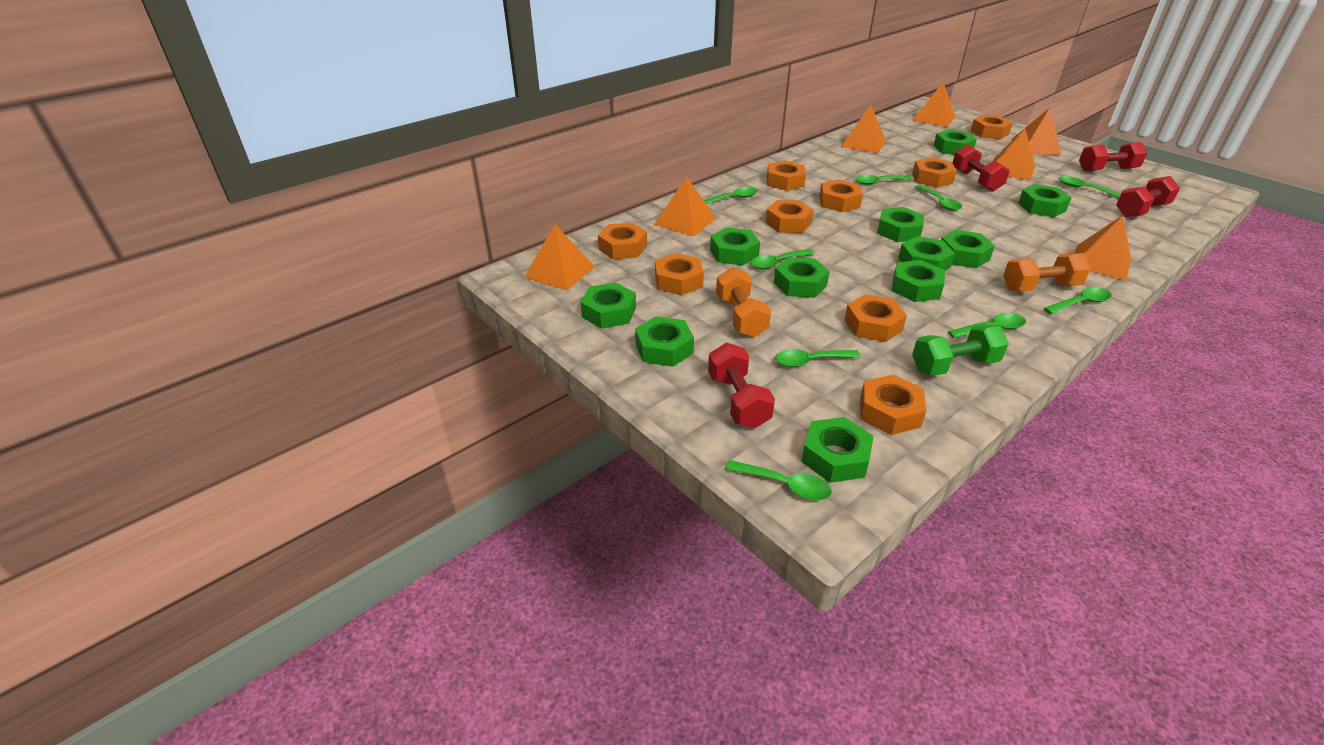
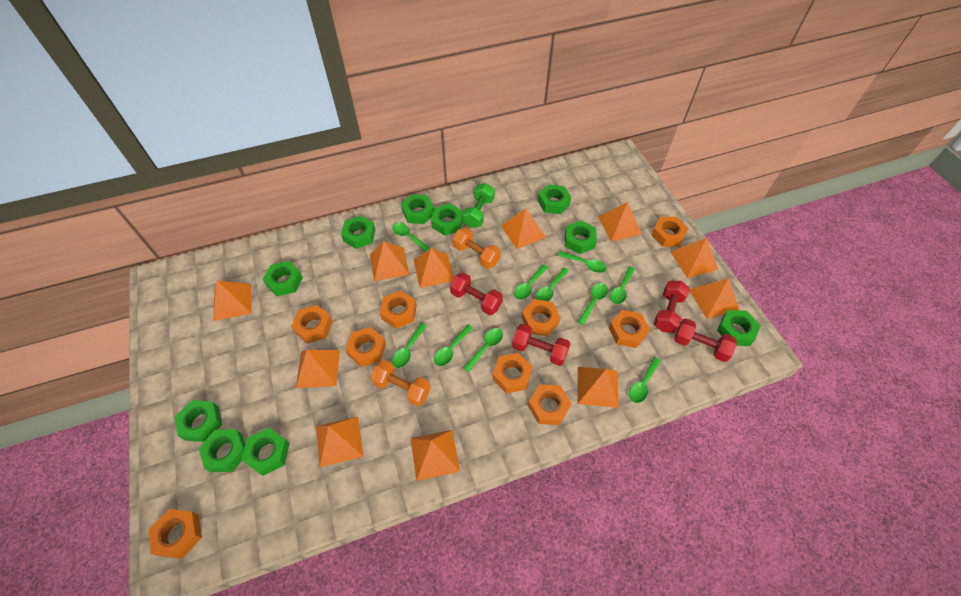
green nut: [581,282,636,329] [635,316,694,367] [710,227,760,266] [774,257,830,298] [801,417,874,483] [877,207,924,242] [892,260,945,302] [898,236,955,271] [934,129,977,155] [941,230,995,269] [1018,184,1071,217] = 11 -> [175,400,222,442] [199,429,245,472] [241,428,290,476] [263,261,303,296] [341,216,375,249] [401,194,434,224] [431,203,463,236] [538,184,571,214] [565,221,597,254] [717,310,761,346] = 10
green spoon: [704,187,758,204] [726,460,832,501] [751,249,814,269] [775,349,861,367] [855,175,912,185] [915,185,962,211] [948,313,1026,338] [1044,287,1112,314] [1059,176,1121,198] = 9 -> [392,223,430,252] [392,323,427,368] [434,325,473,366] [464,328,503,372] [514,265,548,300] [536,268,569,301] [558,251,607,273] [577,283,608,325] [610,266,635,304] [629,357,661,403] = 10
orange pyramid: [524,224,595,291] [654,176,716,237] [841,105,886,153] [912,82,956,127] [992,129,1035,181] [1011,108,1061,155] [1075,215,1131,281] = 7 -> [213,280,251,321] [296,350,340,388] [316,416,363,467] [370,241,409,281] [410,430,460,481] [414,248,454,288] [501,208,546,249] [578,367,619,408] [598,202,642,242] [671,238,718,278] [689,278,739,319] = 11

